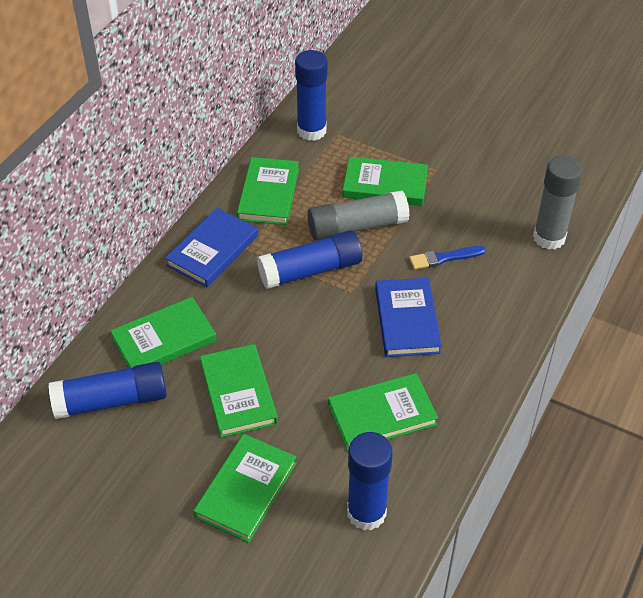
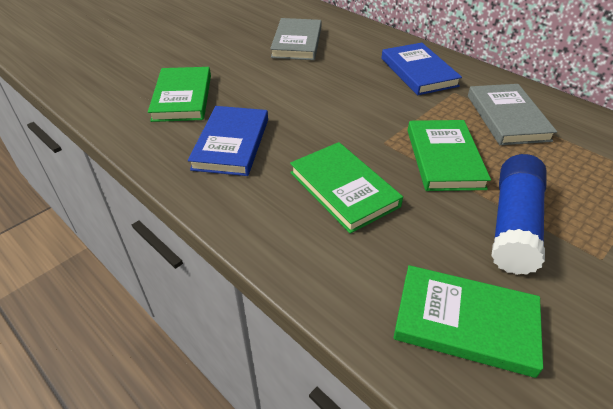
blue brush: [409,246,486,270] = 1 -> none = 0
blue glue stick: [48,362,167,419] [257,231,362,289] [295,50,327,141] [347,432,393,531] = 4 -> [491,154,547,275] = 1
green book: [110,297,217,368] [194,434,296,543] [200,344,278,438] [237,157,299,225] [328,373,438,451] [343,157,428,206] = 6 -> [148,67,211,122] [290,142,403,234] [393,265,543,378] [407,120,491,191] = 4
grey book: none = 0 -> [270,18,321,60] [468,84,557,145] = 2
grey glue stick: [307,190,410,241] [533,156,583,250] = 2 -> none = 0

